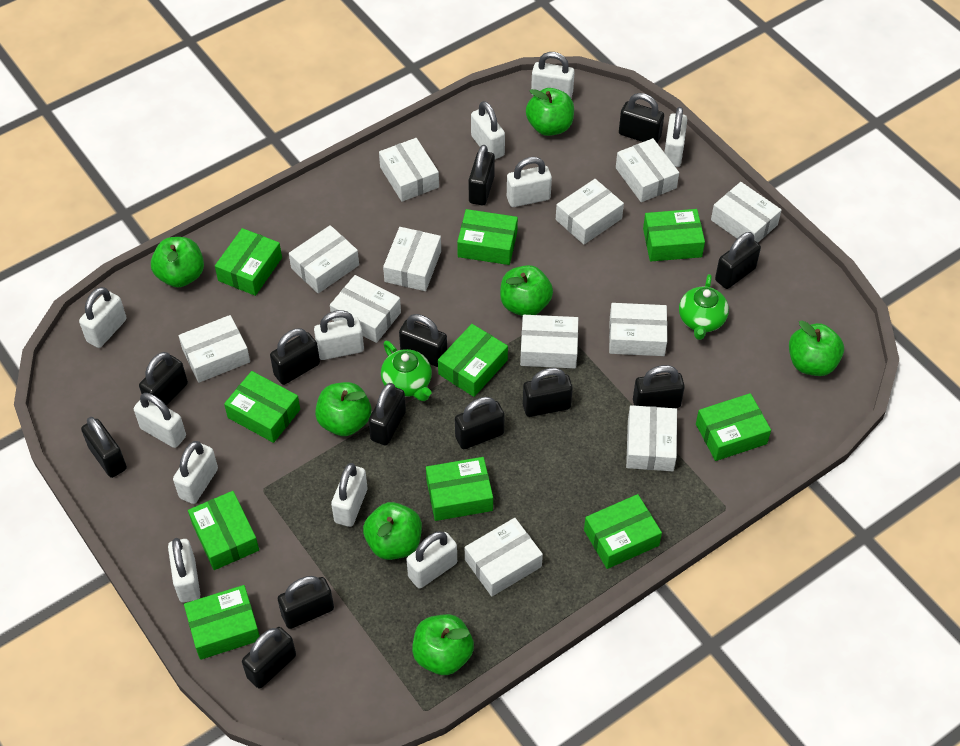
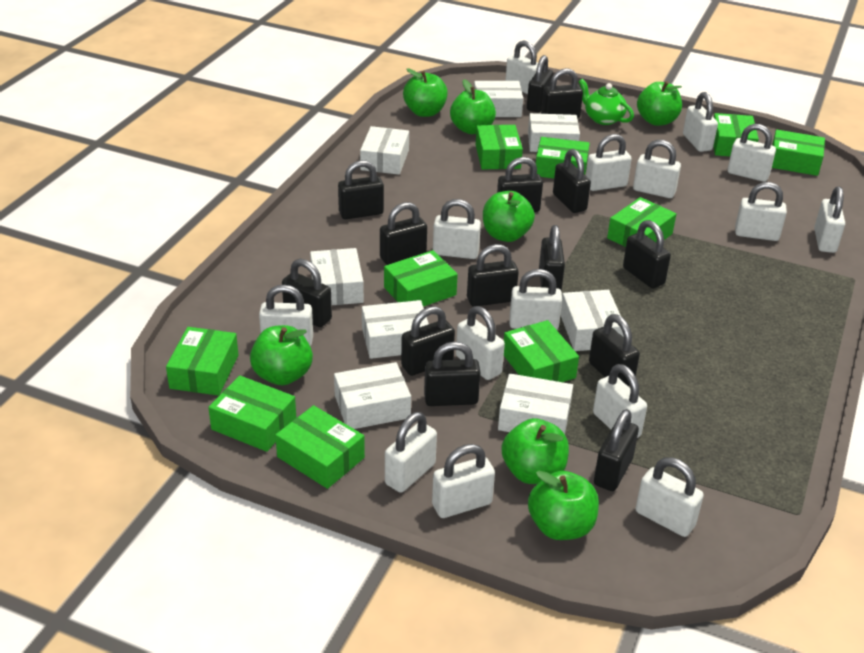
black padlock: [81,417,127,478] [139,352,188,406] [242,627,296,689] [270,328,320,385] [278,576,334,629] [368,383,406,446] [399,314,447,367] [455,397,505,449] [469,145,495,205] [523,368,573,417] [619,93,664,143] [633,365,685,408] [715,232,761,289] = 13 -> [282,259,332,327] [338,160,384,219] [380,202,427,265] [401,306,455,376] [424,342,481,406] [467,244,519,307] [497,157,543,212] [527,55,553,112] [539,225,565,291] [541,68,583,119] [553,149,591,213] [589,314,640,386] [594,409,639,491] [623,220,671,289] = 14
green teapot: [381,341,432,401] [679,274,729,340] = 2 -> [578,79,634,125] = 1
white box: [179,315,250,383] [289,225,359,293] [330,275,401,343] [379,138,439,202] [383,227,441,291] [465,518,543,596] [520,315,578,368] [556,179,624,244] [609,303,667,356] [616,138,679,202] [626,405,677,471] [711,182,782,243] = 12 -> [310,248,364,305] [334,362,411,429] [360,126,409,175] [362,300,429,359] [474,81,523,117] [498,373,573,434] [528,113,580,152] [560,290,624,351] = 8
white padlock: [79,287,127,348] [134,393,186,448] [168,538,200,603] [173,441,218,504] [314,310,364,360] [331,463,367,527] [407,531,457,589] [471,101,505,159] [507,157,552,207] [531,52,575,98] [664,107,687,167] = 11 -> [259,284,313,346] [385,412,437,493] [432,444,495,518] [433,199,481,259] [456,306,505,380] [505,40,538,94] [509,269,562,330] [586,134,632,191] [593,364,647,438] [633,140,681,198] [636,457,704,537] [683,92,718,152] [728,124,776,182] [735,182,787,241] [814,186,845,253] = 15

